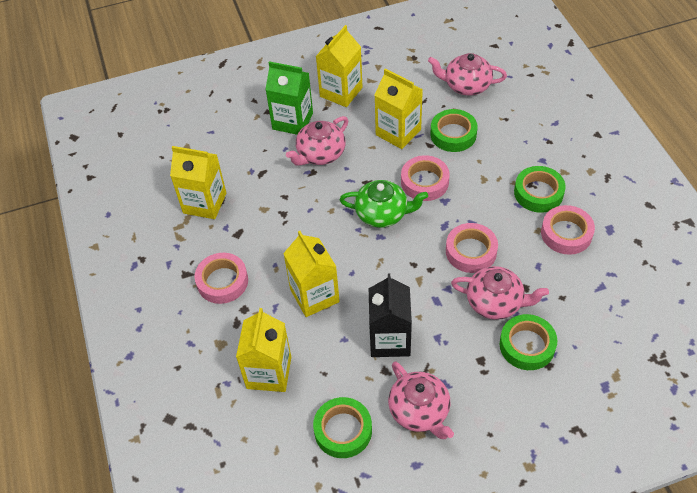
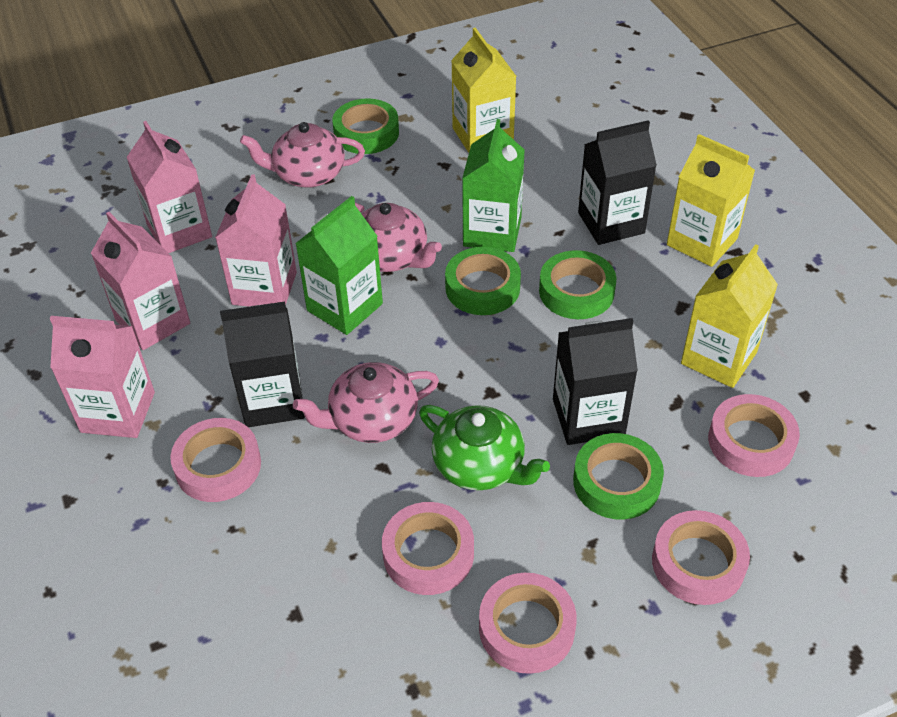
black carton: [369,273,412,357] = 1 -> [220,302,305,427] [553,318,638,445] [578,120,657,245] = 3
green carton: [265,61,313,135] = 1 -> [295,196,383,335] [462,119,525,252] = 2
pink carton: none = 0 -> [50,316,155,438] [91,212,190,350] [126,121,212,253] [215,174,297,306] = 4
pink tape: [195,253,248,304] [401,155,450,201] [446,223,498,273] [541,205,595,255] = 4 -> [170,418,261,502] [382,502,474,595] [479,573,577,674] [652,510,750,605] [708,394,800,477] = 5
pink teapot: [286,116,348,166] [388,362,454,439] [428,53,507,95] [451,266,549,320] = 4 -> [240,122,365,188] [293,362,439,443] [355,203,442,272] = 3
yellow carton: [170,146,226,219] [236,308,291,392] [283,231,340,317] [316,25,362,107] [375,68,423,149] = 5 -> [451,27,516,153] [667,134,755,267] [681,244,778,388] = 3

